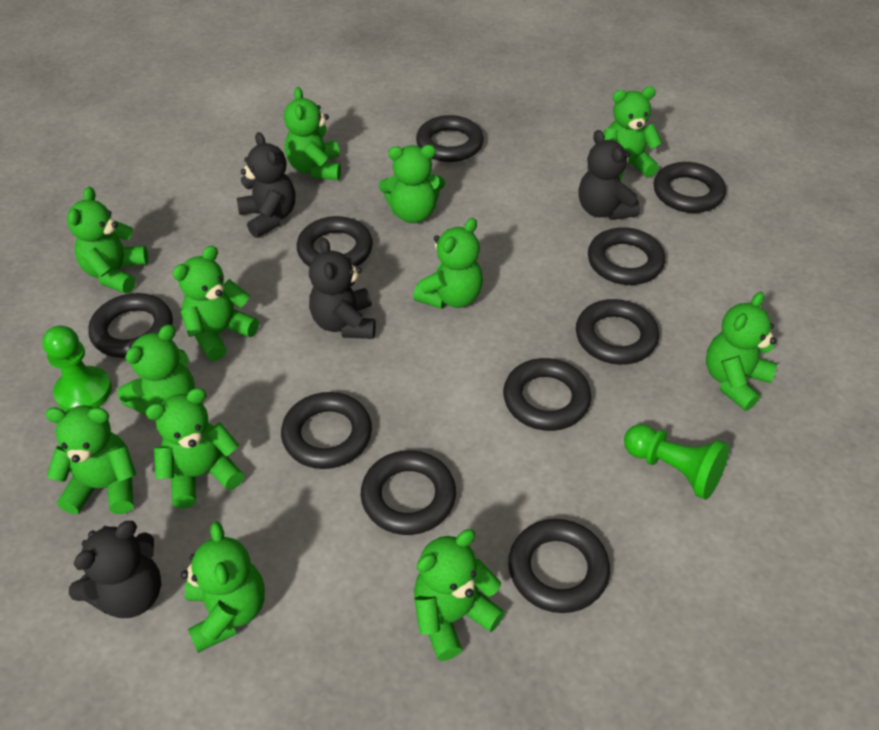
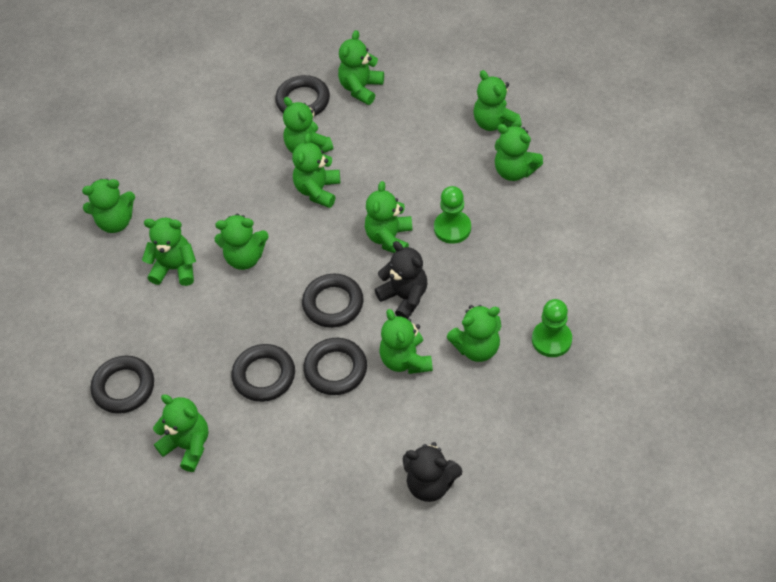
black ring: [88,293,173,358] [281,392,372,469] [297,216,373,267] [360,450,456,535] [416,115,484,162] [503,358,591,431] [508,519,610,613] [576,299,659,365] [588,227,665,285] [654,162,726,213] = 10 -> [91,356,154,414] [231,344,295,402] [275,75,330,116] [302,274,364,328] [303,338,367,395] = 5
black teddy bear: [69,521,161,618] [237,132,295,238] [309,238,376,339] [578,130,640,220] = 4 -> [375,241,427,319] [403,442,462,502] = 2

